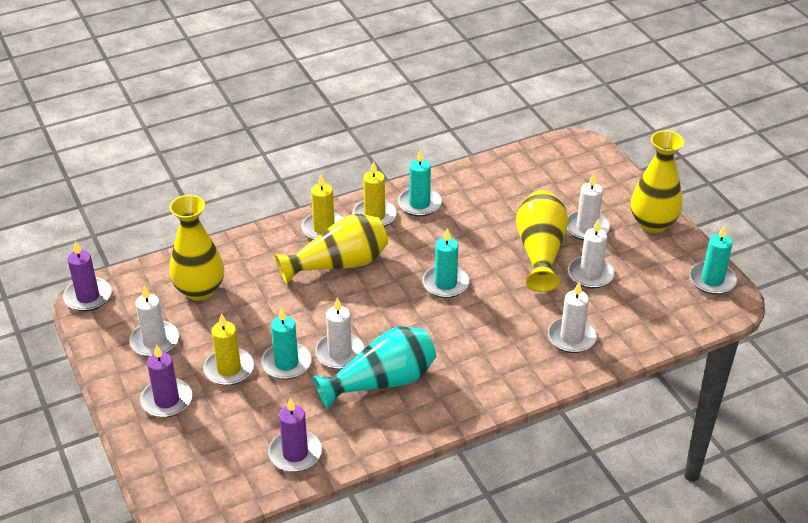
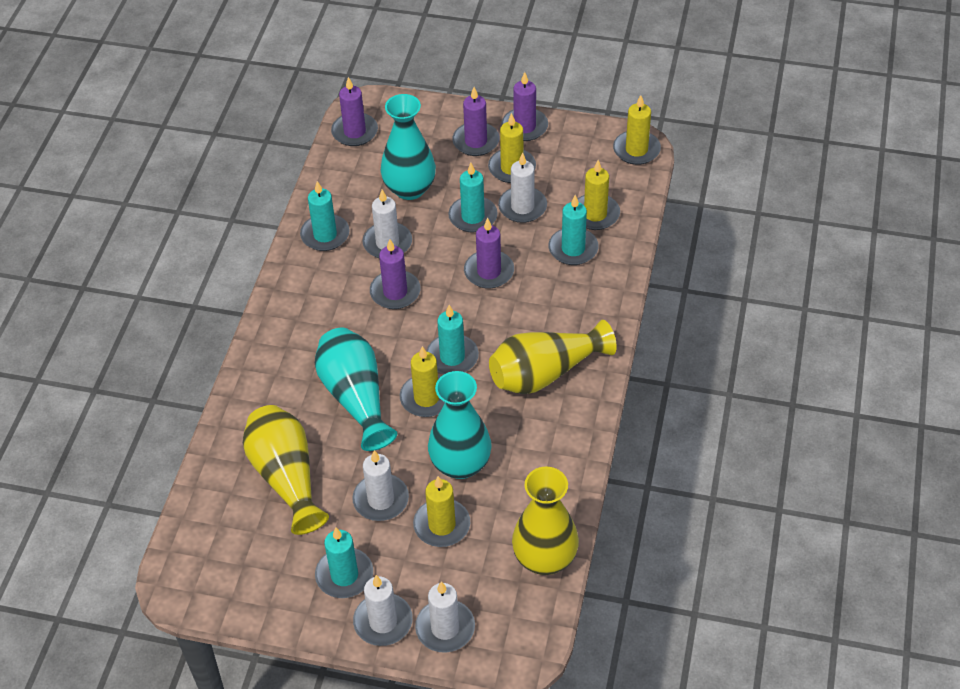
purple candle: [63,241,112,311] [140,344,192,418] [268,398,322,472] = 3 -> [331,77,378,146] [370,239,421,309] [452,87,499,156] [464,218,514,289] [501,72,548,141] = 5
turquoise candle: [261,307,312,380] [398,149,442,217] [422,228,469,298] [689,225,737,295] = 4 -> [300,181,350,251] [315,528,373,598] [426,305,479,374] [448,163,498,233] [549,195,599,265] = 5
turquoise vase: [313,326,436,409] = 1 -> [315,327,397,451] [381,94,436,200] [428,371,492,479] = 3
yellow candle: [203,313,254,386] [301,174,343,240] [352,161,397,227] = 3 -> [400,346,445,417] [413,476,470,547] [488,113,536,183] [578,160,620,230] [613,95,661,165] = 5
yellow vase: [169,195,224,301] [275,214,388,284] [516,190,568,292] [631,130,684,233] = 4 -> [243,405,329,535] [489,320,617,394] [512,467,579,575] = 3

